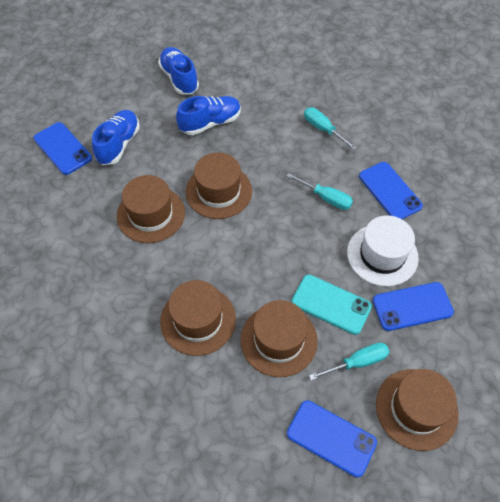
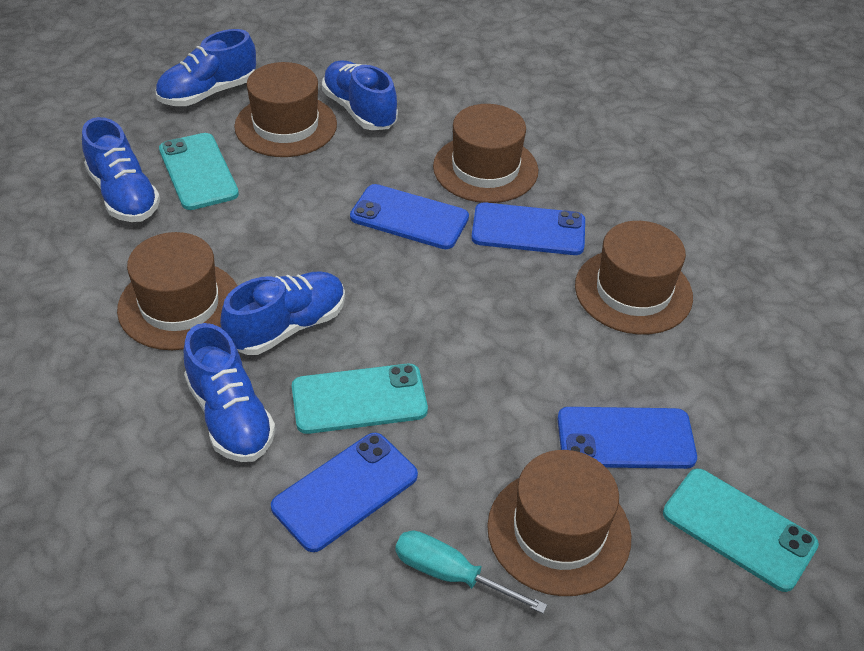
blue shoe: [92,110,140,165] [158,47,199,95] [176,96,241,135] = 3 -> [82,117,160,222] [156,29,256,106] [184,323,276,462] [220,271,345,355] [322,60,398,130] = 5
turquoise phone: [292,275,372,335] = 1 -> [159,133,239,210] [292,364,428,434] [663,468,819,592] = 3
turquoise screwdriver: [286,173,353,210] [304,107,357,150] [309,342,389,380] = 3 -> [395,530,547,614] = 1
white hat: [347,215,419,287] = 1 -> none = 0

